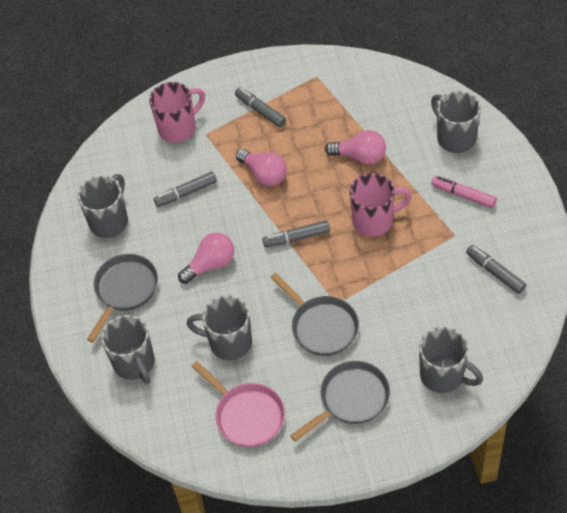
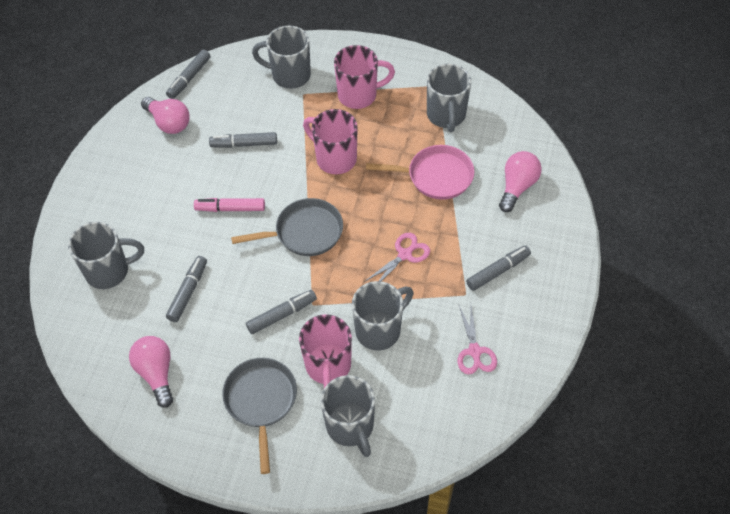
grey marker: [154,171,217,207] [235,87,286,127] [262,220,330,248] [466,245,526,294] = 4 -> [166,50,210,99] [166,256,207,322] [209,132,277,148] [246,290,317,334] [466,245,531,291] = 5
grey pan: [87,254,158,342] [270,273,359,356] [290,361,390,442] = 3 -> [222,358,297,474] [231,198,343,256] = 2
pink mug: [149,82,205,143] [350,173,412,237] = 2 -> [299,314,352,388] [303,109,358,174] [334,45,395,109] = 3
pink scissors: none = 0 -> [364,233,430,282] [458,306,497,375] = 2

